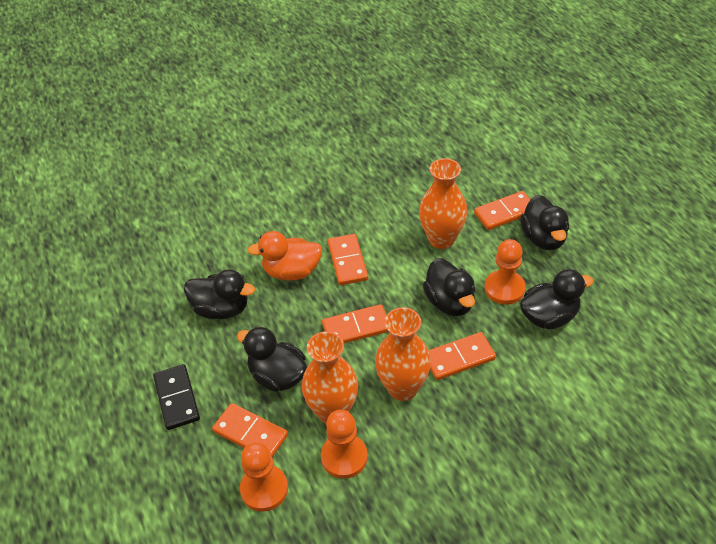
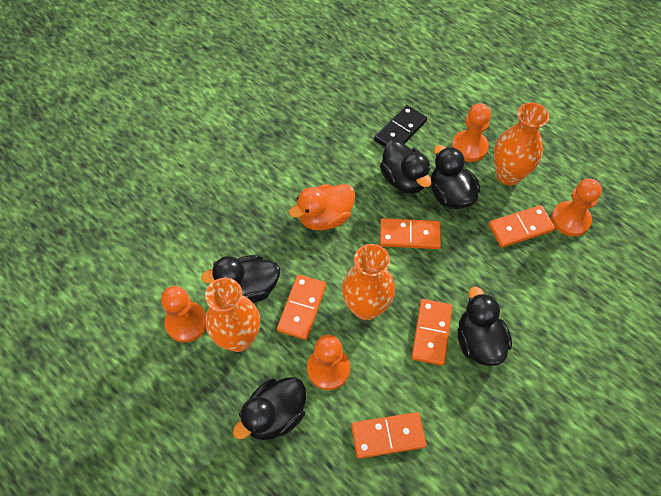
orange pawn: [240,442,288,512] [321,410,368,479] [484,239,526,305] = 3 -> [161,286,206,343] [307,335,350,390] [452,103,491,162] [551,179,602,237] = 4

